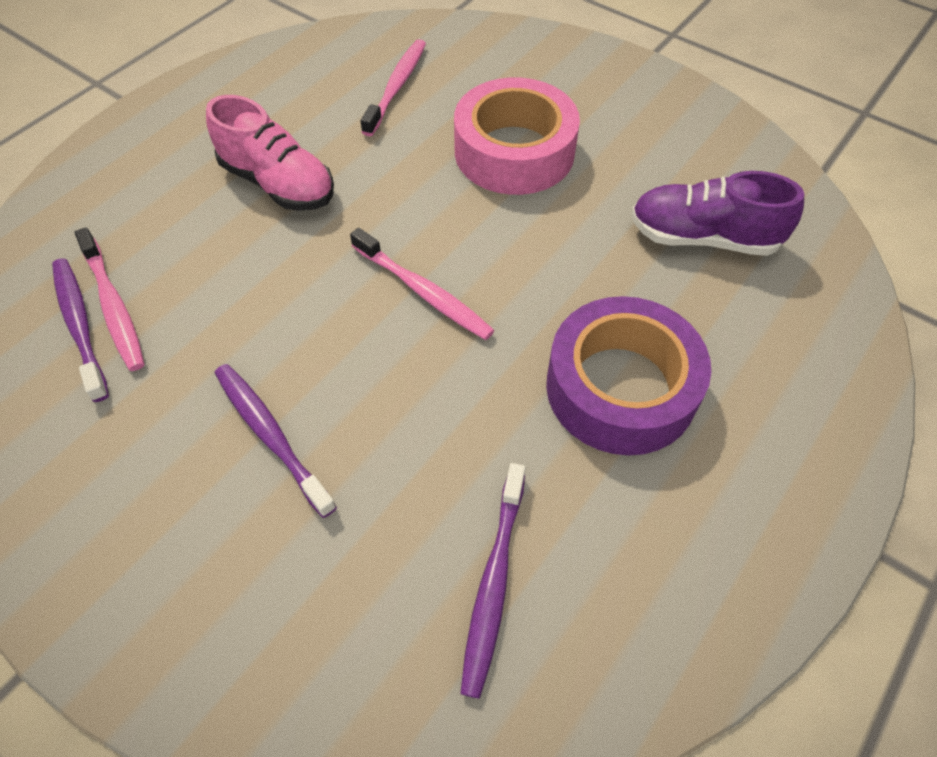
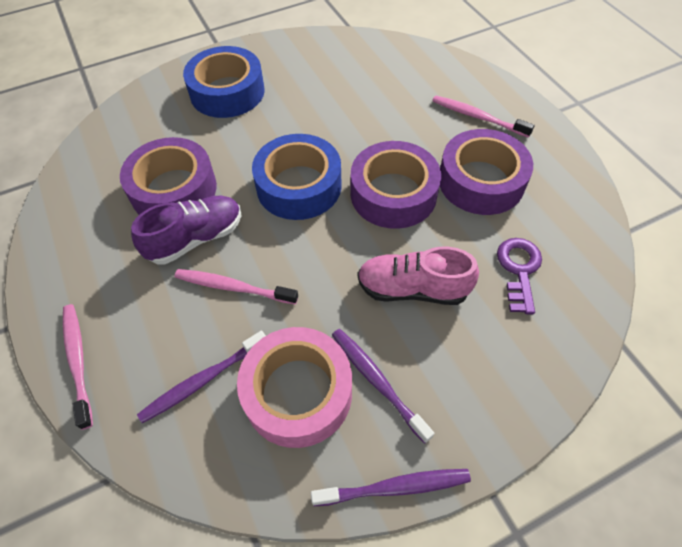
blue tape: none = 0 -> [183,46,265,118] [252,134,342,220] = 2
purple key: none = 0 -> [497,238,542,314] = 1
purple tape: [546,296,711,455] = 1 -> [120,137,217,215] [351,141,441,229] [440,129,533,215] = 3

